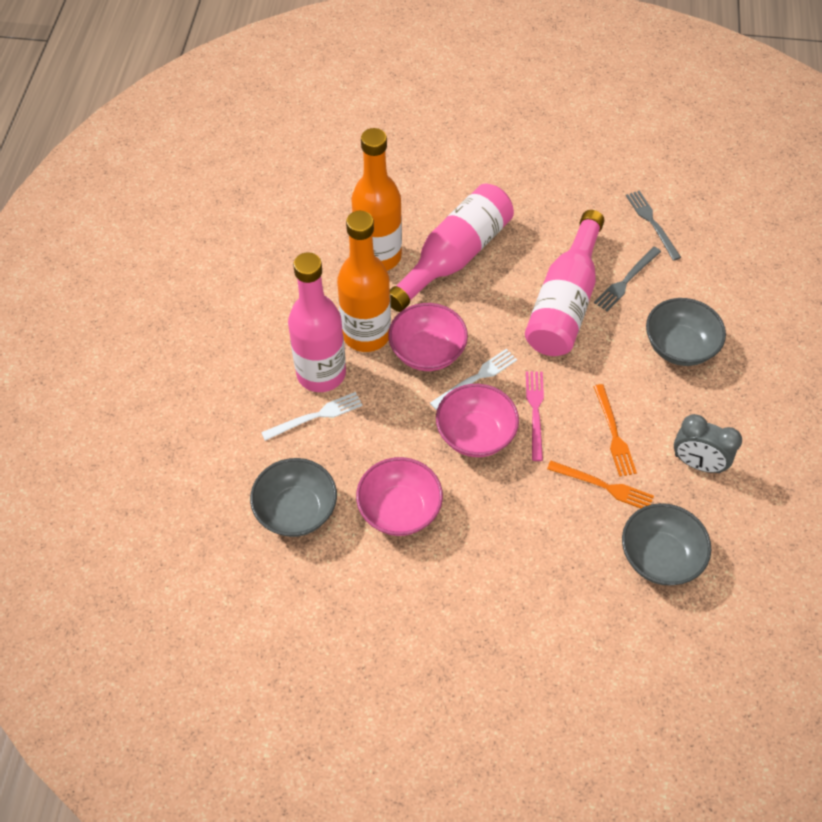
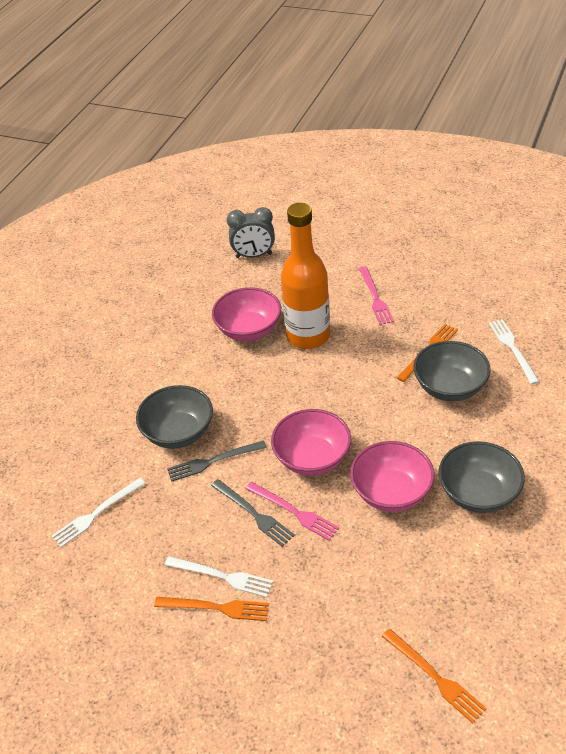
orange bottle: [337,211,391,352] [351,128,402,271] = 2 -> [281,203,330,349] = 1
orange fork: [547,461,654,508] [593,384,637,477] = 2 -> [154,597,269,621] [382,629,487,723] [397,324,458,382] = 3
pink bottle: [288,252,346,392] [390,184,514,312] [525,210,604,356] = 3 -> none = 0
pink fork: [526,371,544,461] = 1 -> [245,482,339,541] [358,266,394,325] = 2
white fork: [261,392,363,441] [430,349,517,410] = 2 -> [52,478,145,547] [165,556,273,597] [489,319,540,384] = 3

